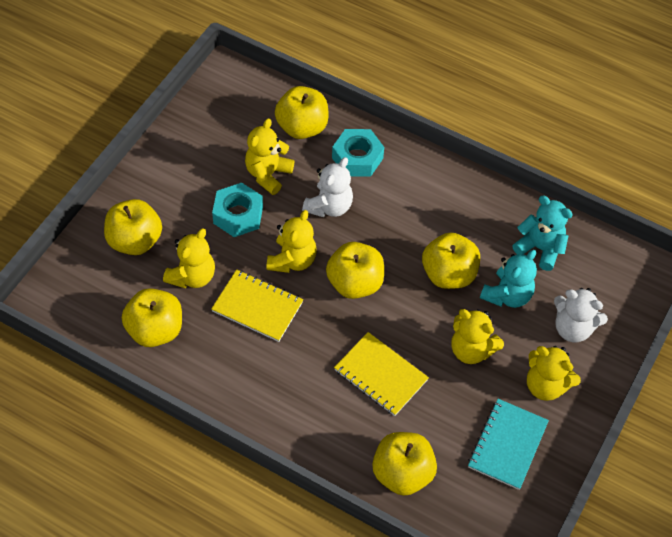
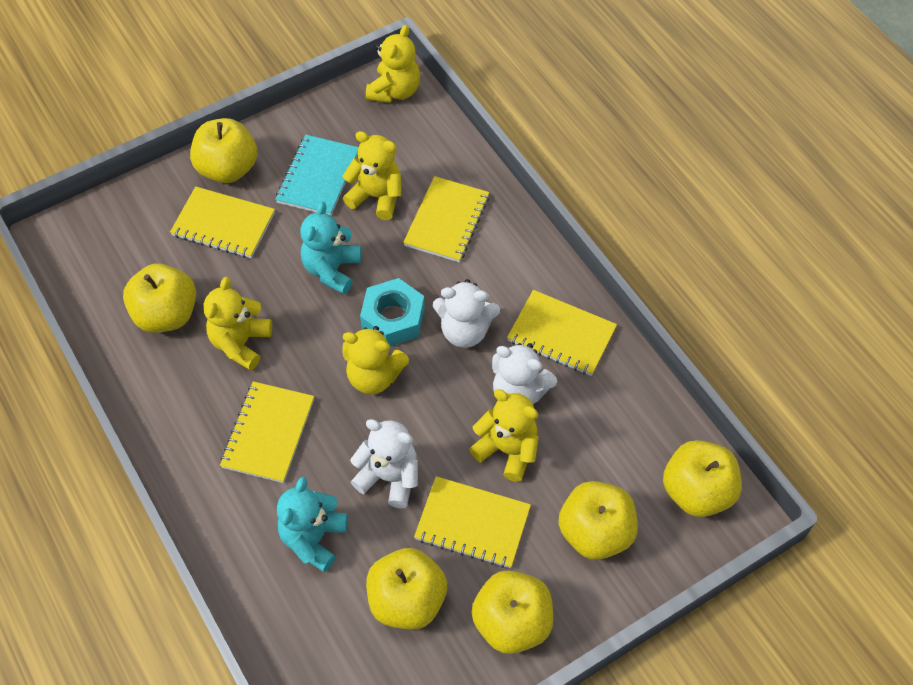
turquoise nut: [212,183,263,237] [332,129,384,177] = 2 -> [360,278,425,346] = 1
white teddy bear: [302,157,353,217] [554,288,608,342] = 2 -> [350,419,418,508] [433,279,500,348] [492,343,557,405] = 3
yellow notebook: [211,269,303,342] [334,332,429,416] = 2 -> [170,186,275,258] [220,381,314,483] [403,176,489,262] [414,476,531,568] [507,290,617,376] = 5

